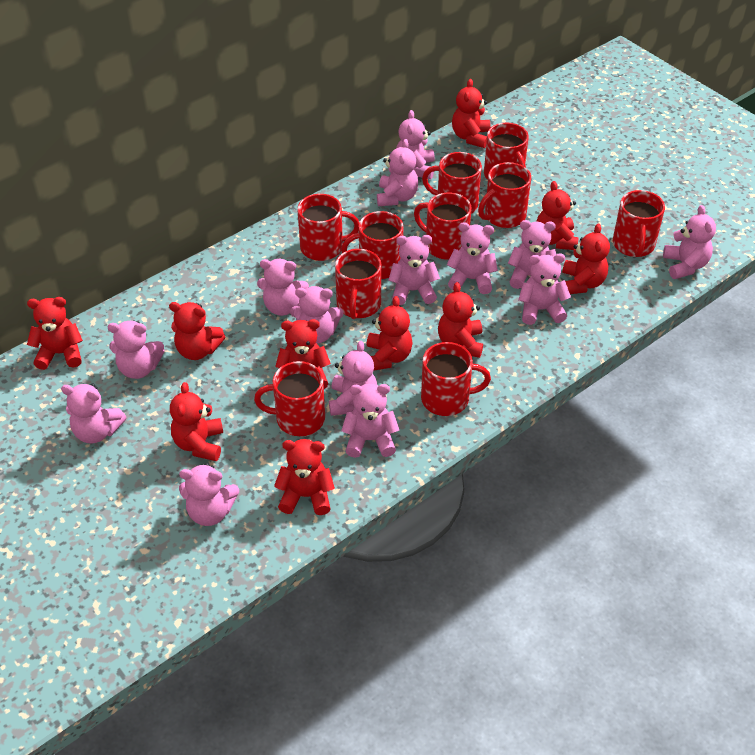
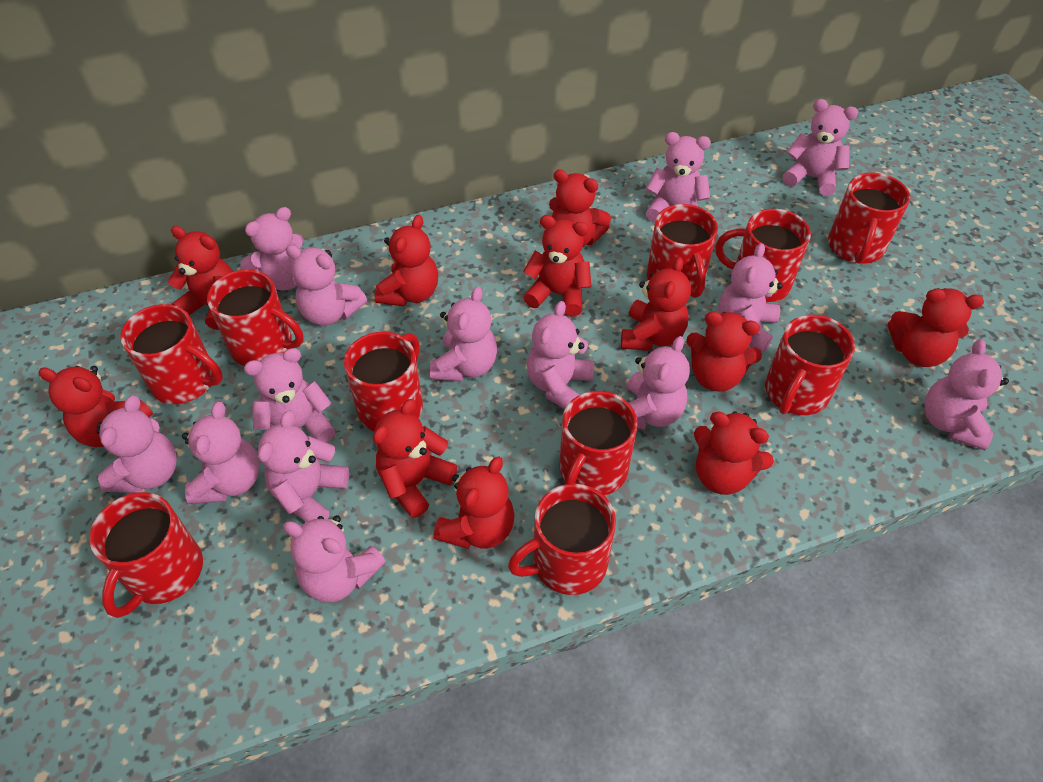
red teddy bear: [27,297,83,370] [169,302,225,360] [170,382,223,461] [274,439,335,515] [275,319,331,389] [366,296,413,371] [438,282,483,358] [452,79,491,148] [536,181,578,250] [562,223,610,294] = 10 -> [38,366,153,447] [168,226,233,330] [373,399,457,518] [374,215,438,306] [434,457,515,549] [523,215,592,316] [549,169,611,246] [621,257,691,351] [686,311,762,392] [694,411,774,495] [888,288,984,367] = 11

